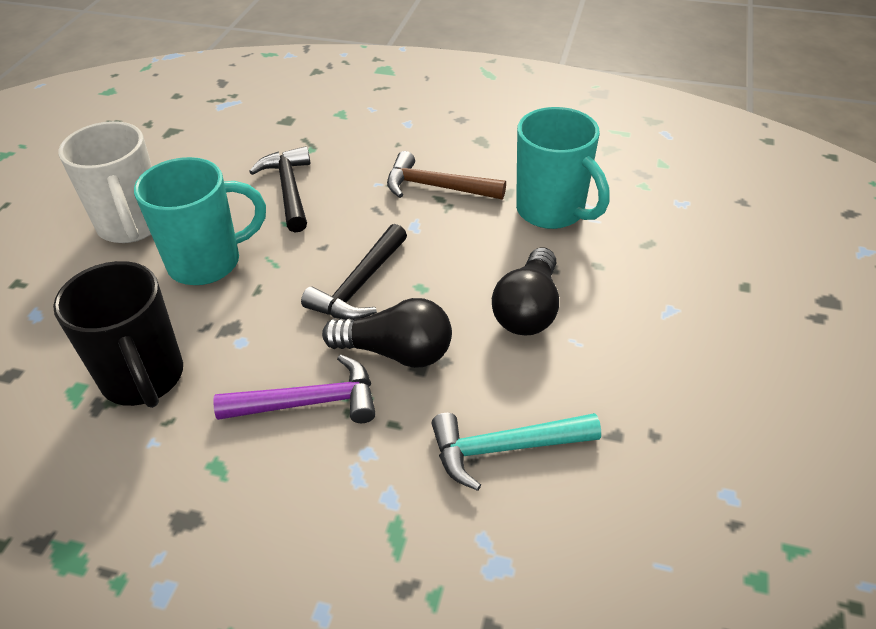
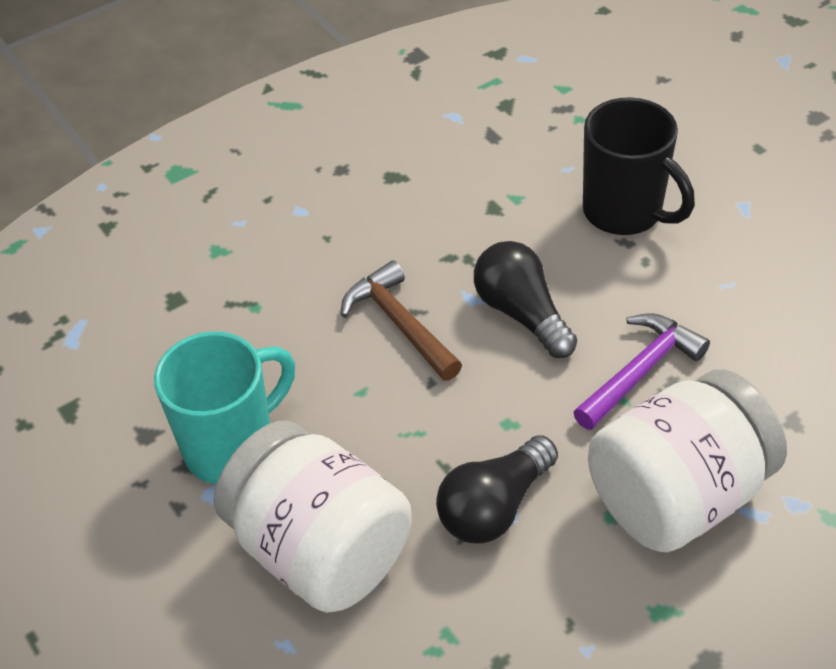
black hammer: [249,146,310,233] [301,224,407,320] = 2 -> none = 0
turquoise hammer: [431,413,601,491] = 1 -> none = 0
turquoise mug: [134,157,266,285] [516,107,610,229] = 2 -> [154,331,295,484] = 1
white jar: none = 0 -> [214,420,412,613] [588,369,787,552] = 2
white mug: [58,121,152,243] = 1 -> none = 0

